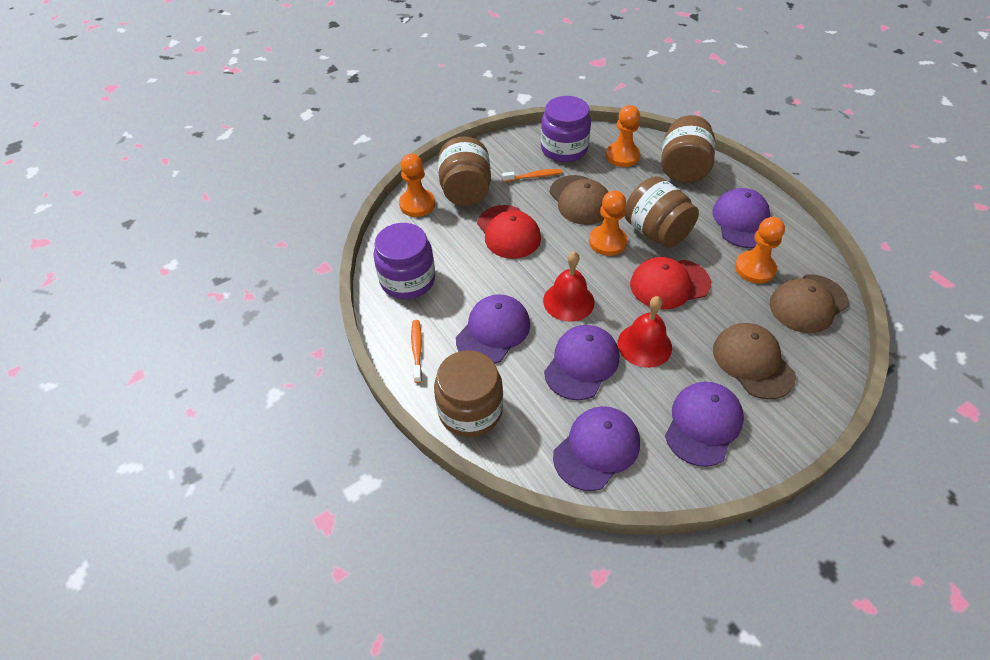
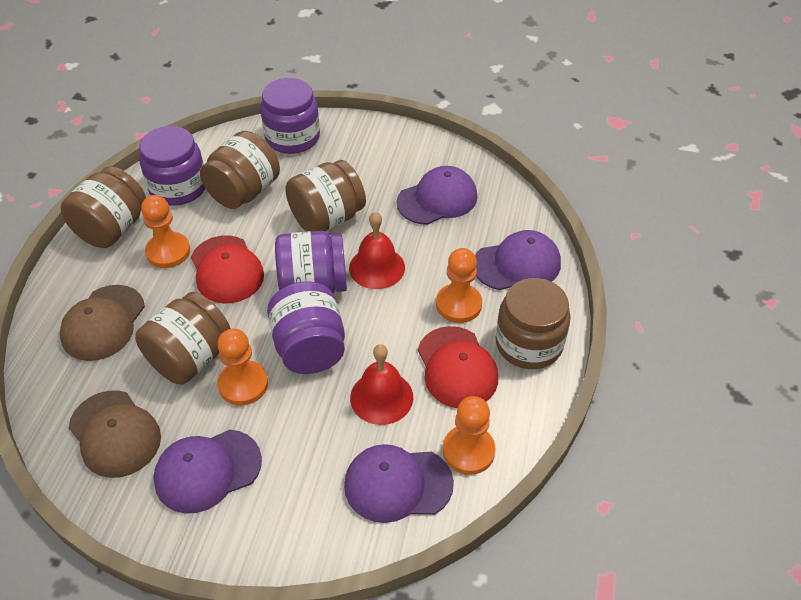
brown cap: [550,175,608,225] [713,323,796,399] [770,275,849,333] = 3 -> [60,285,145,361] [69,390,161,478] = 2
brown jar: [434,350,503,437] [438,137,491,206] [625,176,699,248] [661,115,715,183] = 4 -> [61,166,146,248] [135,292,231,384] [200,131,280,209] [285,160,366,232] [496,278,571,369] = 5
orange toothbrush: [411,320,422,383] [502,169,563,182] = 2 -> none = 0
purple cap: [456,294,530,364] [544,325,619,400] [553,406,640,491] [665,382,744,467] [712,188,770,248] = 5 -> [154,430,262,513] [344,444,454,523] [396,166,477,225] [475,230,561,290] = 4
purple jar: [373,223,435,299] [541,96,591,162] = 2 -> [139,126,205,206] [260,78,320,154] [267,281,345,374] [275,231,347,293] = 4

